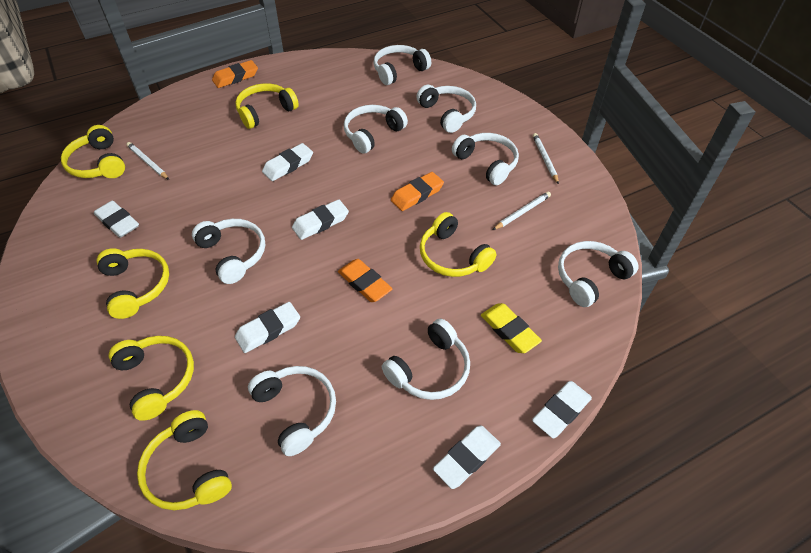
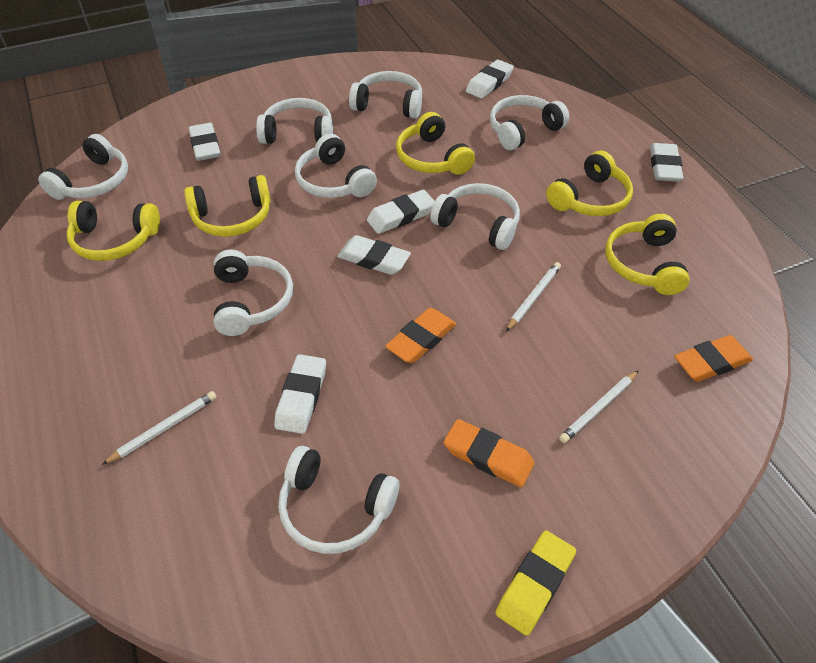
yellow headphones: [61,125,125,178] [97,248,169,319] [109,336,194,421] [137,410,232,510] [235,83,299,129] [420,212,496,277] = 6 -> [67,201,160,261] [184,175,271,237] [396,112,475,175] [546,151,633,216] [605,214,689,295] = 5

